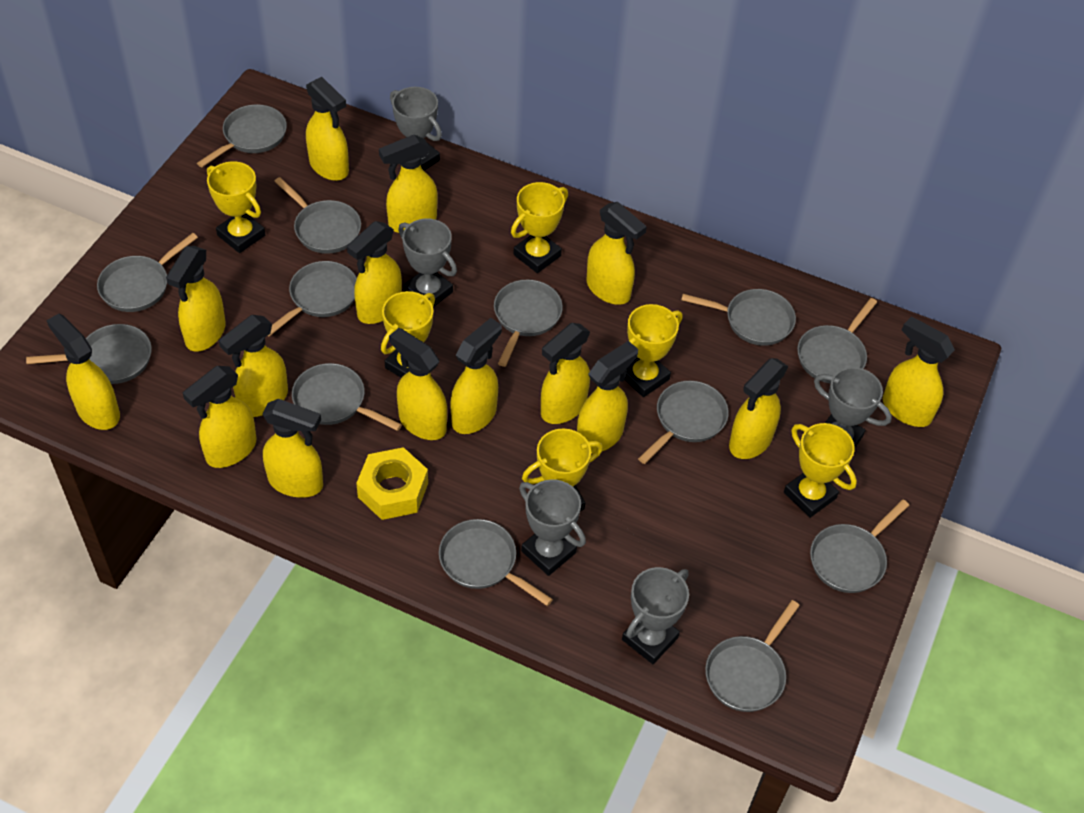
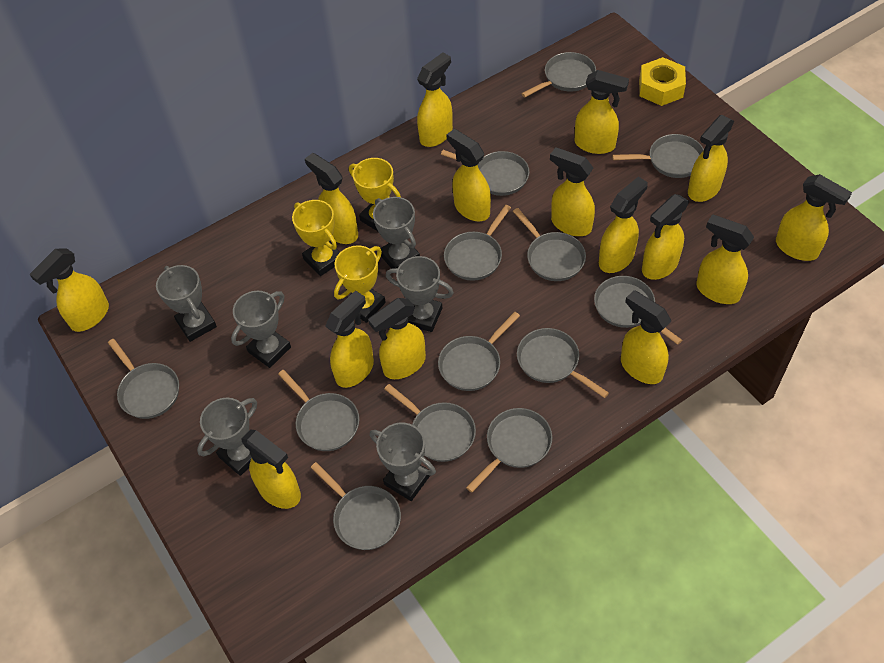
grey trophy: [390,87,442,171] [398,219,457,307] [519,479,586,576] [622,567,689,664] [814,367,892,447] = 5 -> [156,265,217,342] [197,398,257,476] [231,291,291,368] [370,423,436,501] [373,197,420,269] [386,256,454,332] = 6
yellow trophy: [207,161,265,253] [381,291,435,378] [511,182,568,273] [522,428,603,511] [625,304,683,397] [784,423,857,518] = 6 -> [292,200,340,276] [334,245,386,323] [349,158,401,231] = 3

